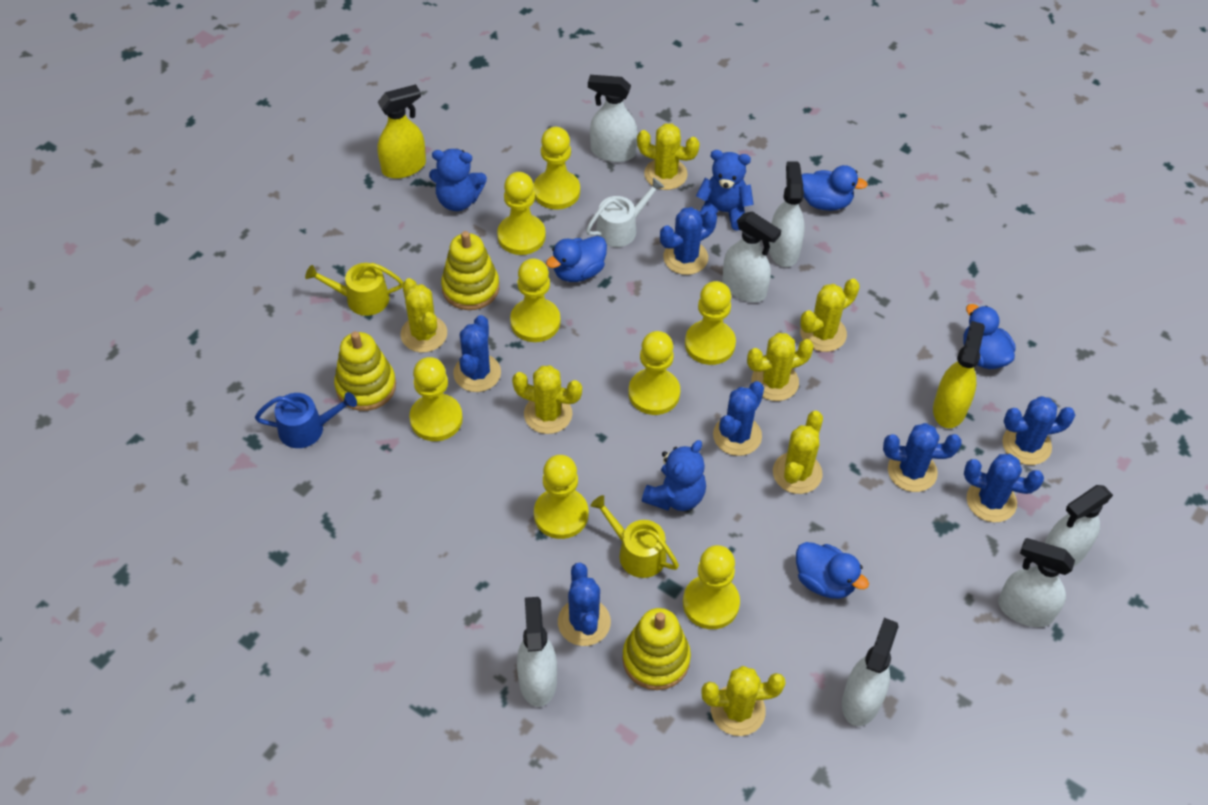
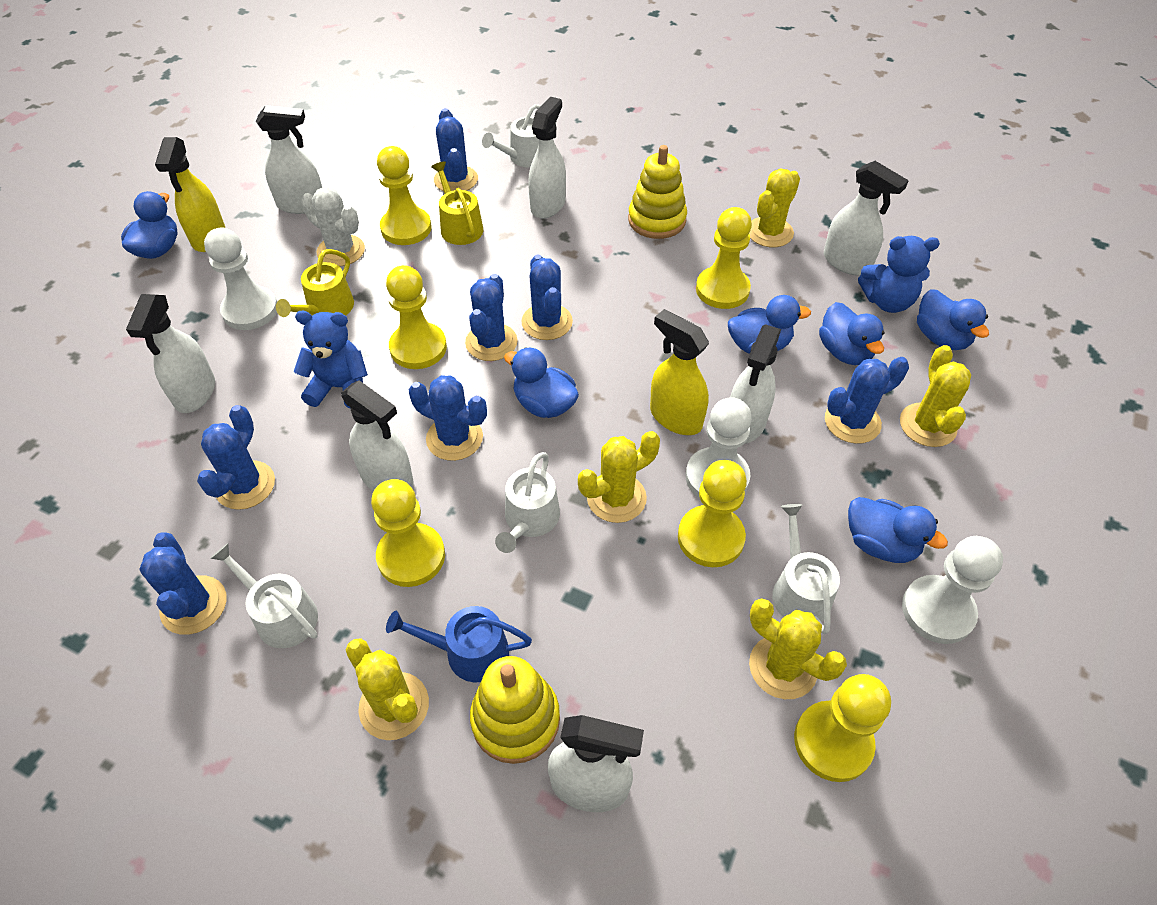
blue duck: [546,236,607,282] [796,542,869,599] [802,165,868,211] [963,304,1016,369] = 4 -> [121,191,178,259] [504,347,579,418] [728,295,811,354] [819,302,885,365] [848,497,948,563] [917,289,989,350] = 6
blue teddy bear: [429,149,487,211] [642,440,706,511] [696,150,754,230] = 3 -> [294,311,368,408] [858,236,940,313] = 2
white cactus: none = 0 -> [301,187,365,266] = 1
white pawn: none = 0 -> [204,228,277,330] [686,397,752,498] [902,536,1003,644] = 3
white watering can: [586,178,664,247] = 1 -> [210,543,318,648] [482,104,556,168] [495,452,560,553] [772,504,840,634] = 4
yellow cactus: [401,278,447,353] [512,365,582,434] [637,123,700,190] [701,666,786,736] [747,333,814,401] [773,411,823,494] [800,279,860,352] = 7 -> [346,638,429,740] [578,431,660,523] [749,169,800,247] [749,598,847,699] [900,345,971,447] = 5
yellow pawn: [409,357,463,441] [497,172,546,255] [510,258,561,342] [533,127,580,210] [534,455,588,539] [628,331,680,415] [683,545,740,629] [685,281,736,365] = 8 -> [371,479,445,587] [377,146,431,245] [386,265,447,369] [678,460,747,567] [696,207,752,309] [794,674,891,782] = 6
yellow stacking toy: [334,331,396,411] [441,231,499,310] [622,608,691,690] = 3 -> [470,656,560,764] [628,145,687,239] = 2

